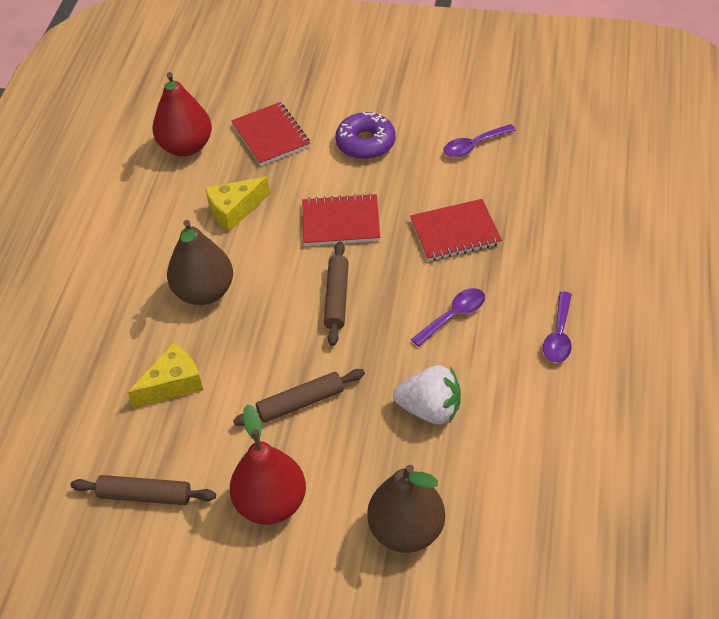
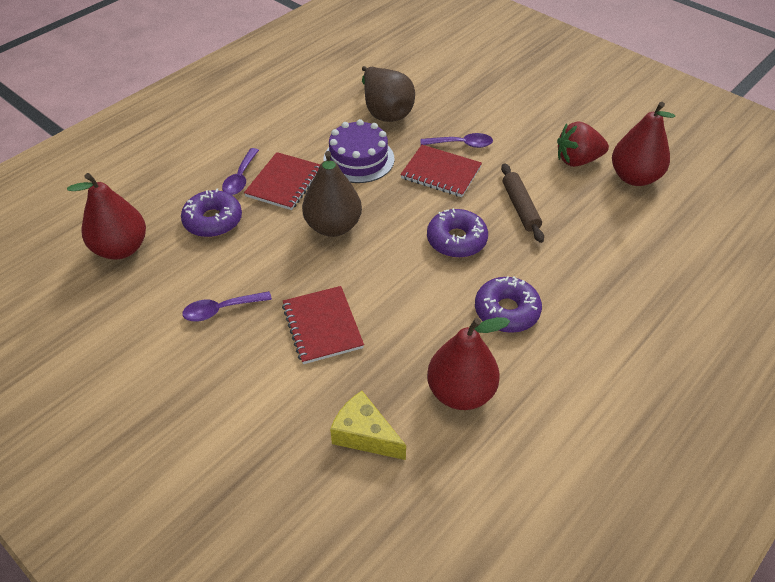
brown rolling pin: [71,475,216,505] [233,369,365,426] [324,242,349,346] = 3 -> [501,163,544,243] = 1
purple cake: none = 0 -> [323,119,395,183] = 1
purple donut: [335,112,396,159] = 1 -> [181,188,242,237] [427,208,488,258] [475,276,542,333] = 3
red pear: [152,72,212,157] [230,404,306,525] = 2 -> [67,173,146,260] [427,317,510,410] [612,102,675,186] = 3
red strawberry: none = 0 -> [557,121,609,167] = 1
white strawberry: [393,365,461,424] = 1 -> none = 0
yellow cheese: [127,342,203,408] [205,176,270,232] = 2 -> [330,391,406,460] = 1

